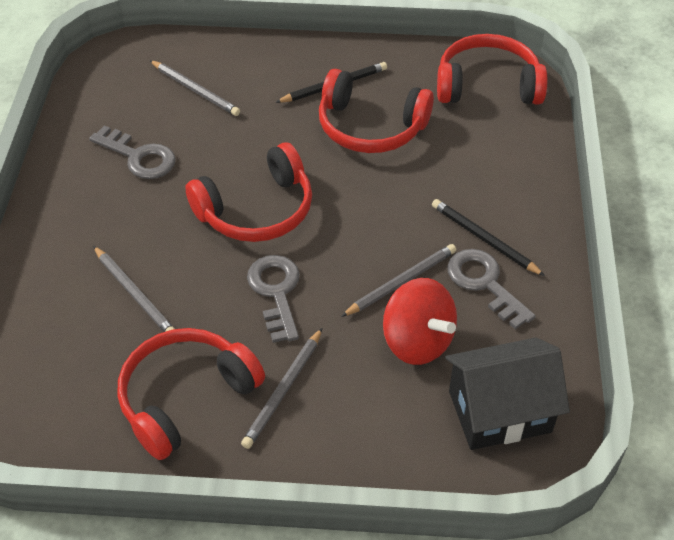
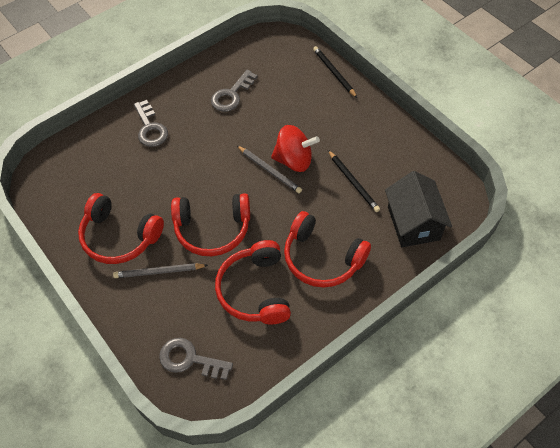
grey pencil: [93,246,175,332] [150,60,240,116] [241,328,322,449] [341,244,456,317] = 4 -> [113,263,208,278] [237,146,302,193] = 2

